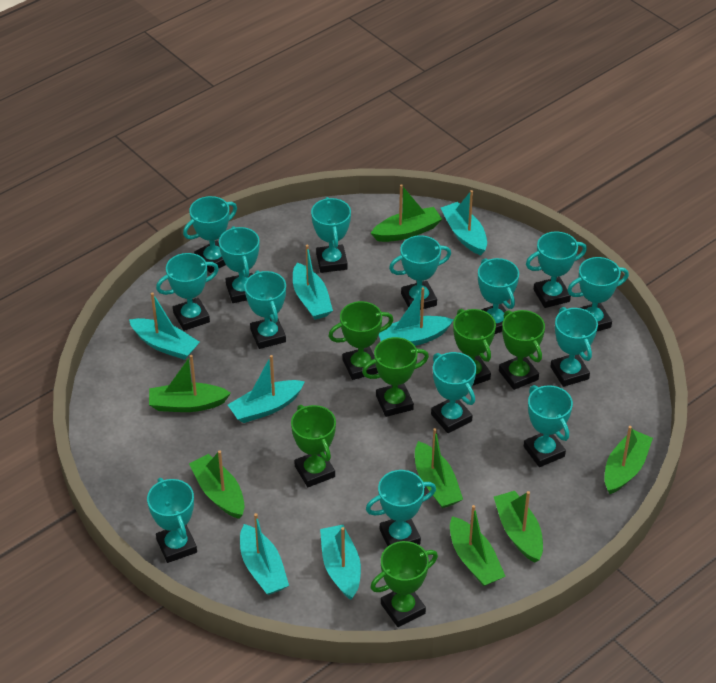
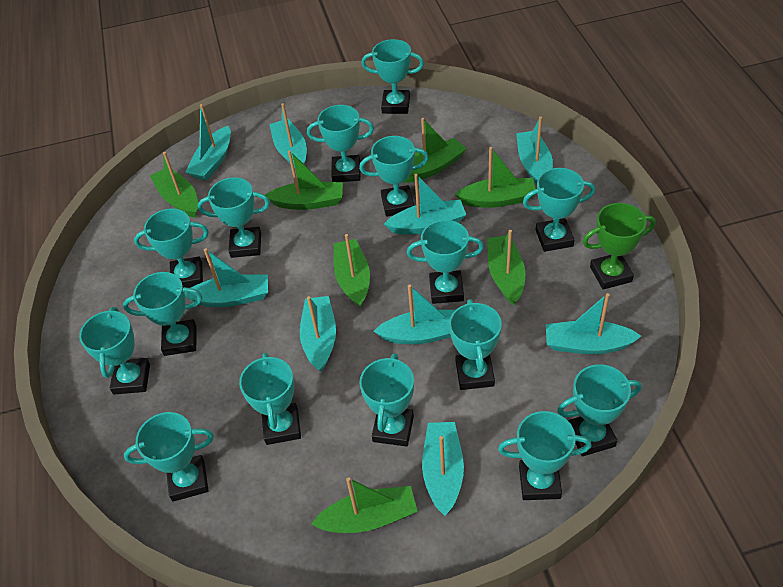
green trophy: [291,405,336,487] [329,301,393,380] [362,337,429,417] [370,541,438,627] [453,309,496,386] [499,310,545,390] = 6 -> [583,203,656,290] = 1
turquoise boat: [129,292,200,360] [228,355,305,423] [240,513,289,595] [293,245,333,320] [320,525,361,600] [379,287,454,346] [441,190,487,255] = 7 -> [185,104,231,181] [185,248,268,307] [269,103,307,168] [300,296,336,372] [374,284,455,344] [384,174,466,235] [422,422,464,516] [516,116,553,185] [546,293,641,354] = 9
turquoise trophy: [147,478,197,563] [156,253,219,331] [183,196,237,273] [219,226,260,303] [245,270,286,349] [311,197,351,273] [366,470,436,546] [389,235,451,310] [431,352,476,433] [478,258,519,334] [524,385,573,467] [526,232,587,308] [550,307,598,387] [567,257,629,331] = 14 -> [79,307,150,395] [123,272,203,356] [124,412,214,502] [134,208,209,288] [198,177,270,258] [239,353,301,445] [307,105,374,182] [359,136,429,217] [360,353,414,447] [361,39,424,114] [407,220,484,304] [449,299,502,390] [498,411,592,500] [523,168,595,252] [557,364,641,457] = 15

